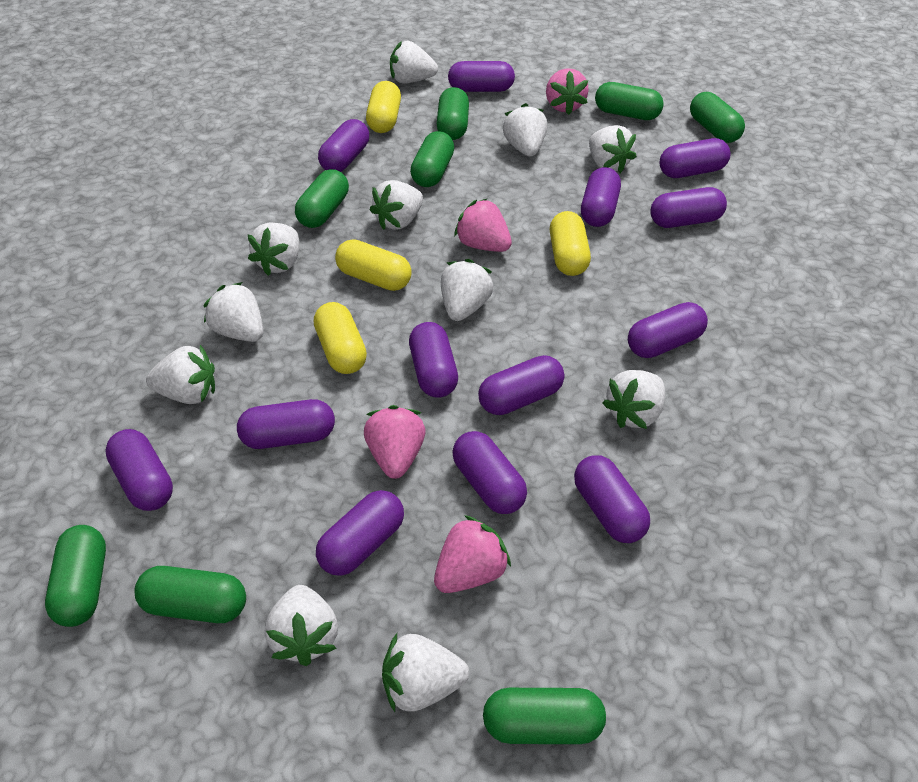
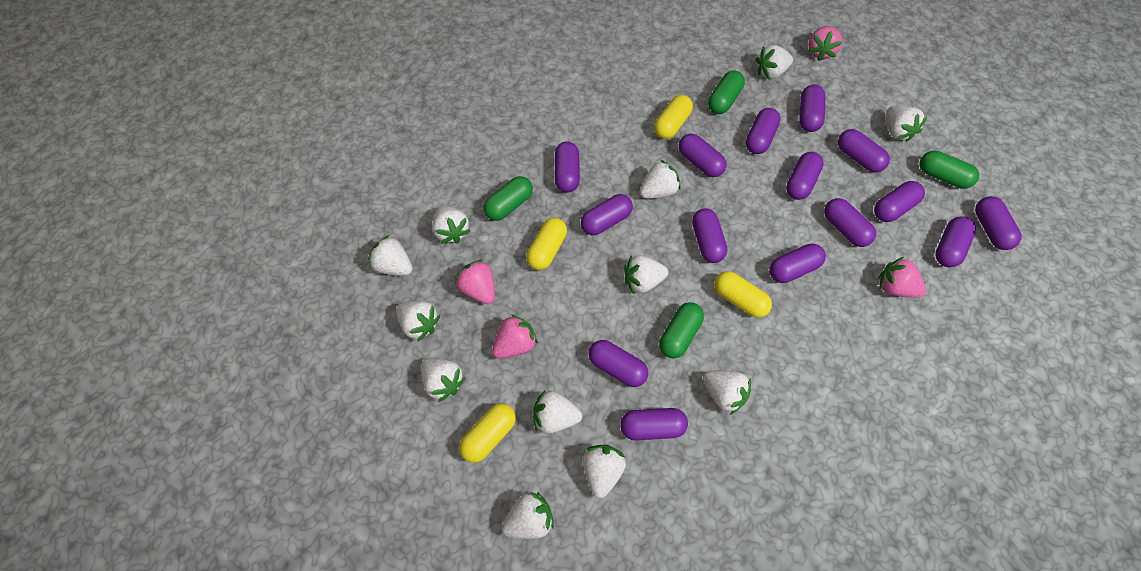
green capsule: [45,525,106,627] [134,566,246,623] [295,169,349,228] [410,131,454,187] [436,87,469,140] [483,688,606,744] [595,82,664,120] [690,92,745,143] = 8 -> [484,176,533,221] [659,302,704,358] [708,71,745,114] [919,151,979,189] = 4
purple capsule: [105,429,173,511] [237,399,335,449] [316,490,404,576] [318,119,369,172] [409,322,458,398] [448,61,515,92] [453,431,527,514] [478,355,564,415] [574,455,650,543] [581,167,621,227] [628,302,708,358] [650,187,727,228] [660,138,730,178] = 13 -> [555,141,580,193] [581,194,633,235] [588,340,648,387] [620,408,688,440] [679,134,726,177] [692,208,727,263] [746,108,781,154] [769,244,826,283] [786,152,824,200] [799,85,826,132] [824,198,876,247] [838,129,890,173] [874,181,925,222] [935,216,976,267] [975,196,1022,250] = 15
white strawberry: [146,345,215,404] [204,282,263,342] [247,223,300,276] [265,585,338,666] [370,180,423,230] [382,633,469,712] [390,41,438,84] [441,259,493,321] [503,103,547,157] [589,125,637,173] [603,370,665,429] = 11 -> [368,235,413,276] [396,301,441,342] [421,358,466,402] [432,205,471,244] [501,492,554,539] [533,391,582,433] [582,445,626,498] [624,255,668,294] [640,160,680,199] [703,370,751,415] [756,45,793,79] [886,106,928,142] = 12

